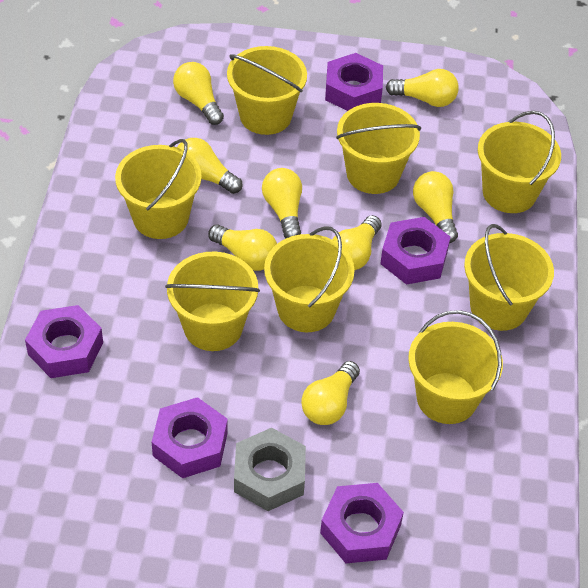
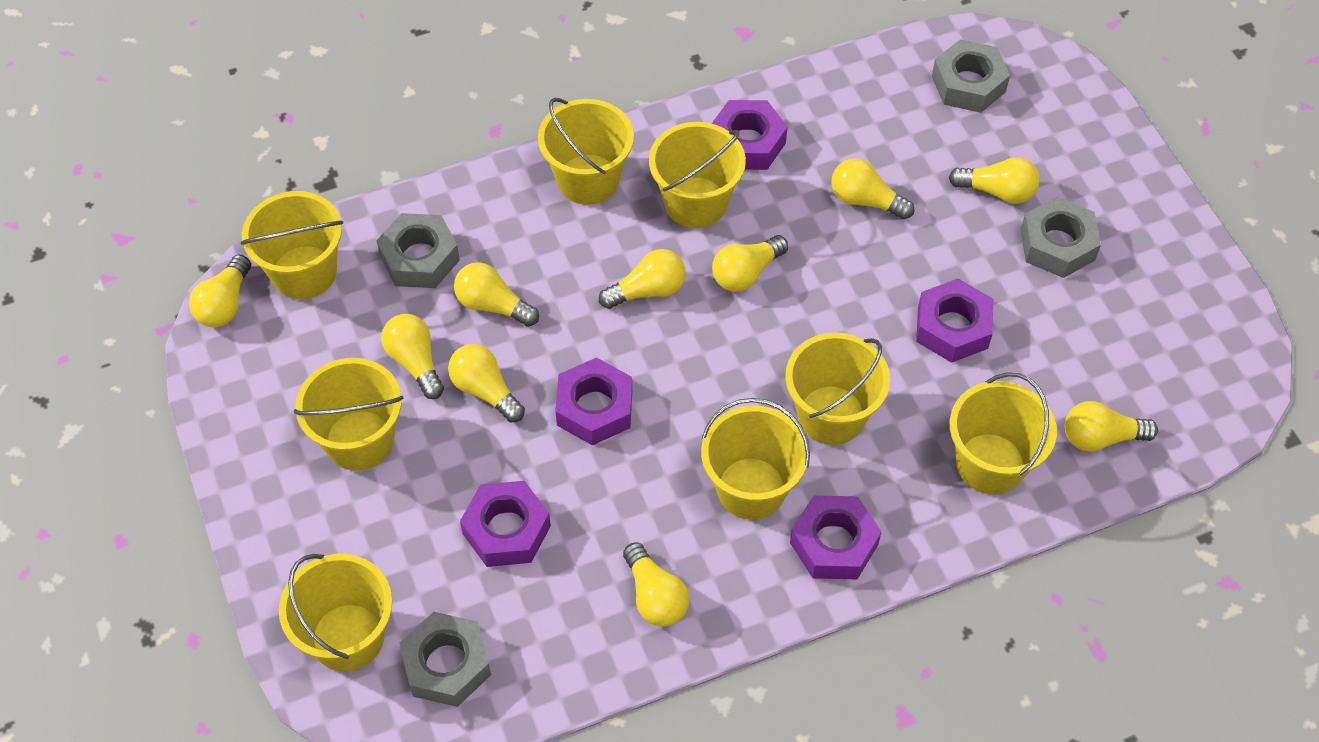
grey nut: [234,428,306,511] = 1 -> [376,213,460,288] [400,612,491,707] [932,39,1010,113] [1021,197,1101,278] = 4
yellow light bulb: [173,62,224,125] [177,138,243,194] [208,225,277,271] [262,168,302,238] [301,361,360,425] [332,215,381,270] [386,69,459,107] [413,171,458,243] = 8 -> [189,254,251,327] [381,314,444,399] [448,344,525,422] [454,262,539,327] [599,249,686,309] [623,542,689,627] [712,235,788,292] [831,158,914,220] [949,157,1040,204] [1065,401,1158,452] = 10

